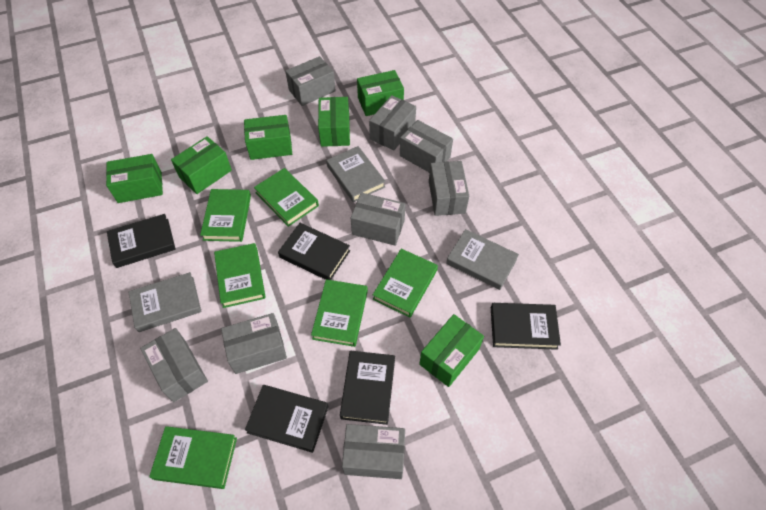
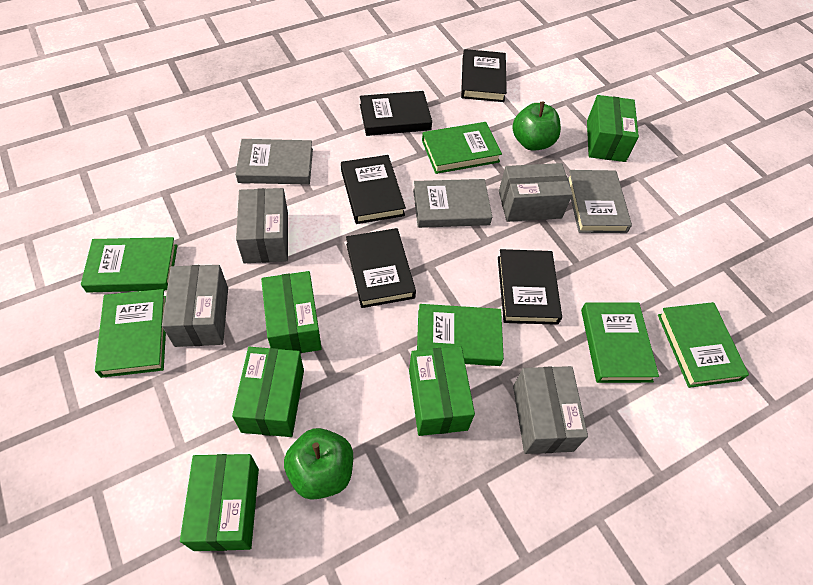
green apple: none = 0 -> [284,428,353,500] [512,102,561,151] = 2
green box: [106,154,163,203] [171,136,232,194] [244,115,292,160] [318,97,350,147] [357,70,404,116] [419,314,484,387] = 6 -> [180,454,259,551] [232,347,304,437] [261,271,322,354] [409,346,475,436] [587,95,639,162] = 5
grey box: [140,328,208,402] [221,313,287,374] [285,56,336,106] [342,424,405,479] [351,192,405,246] [369,95,416,150] [400,120,453,173] [429,161,469,216] = 8 -> [162,265,228,347] [236,188,288,263] [499,163,573,222] [513,366,588,454] = 4

